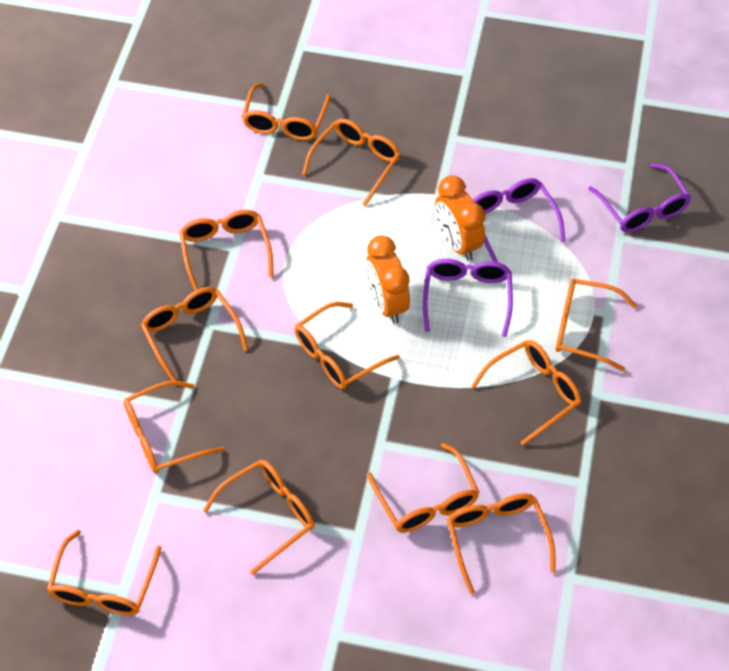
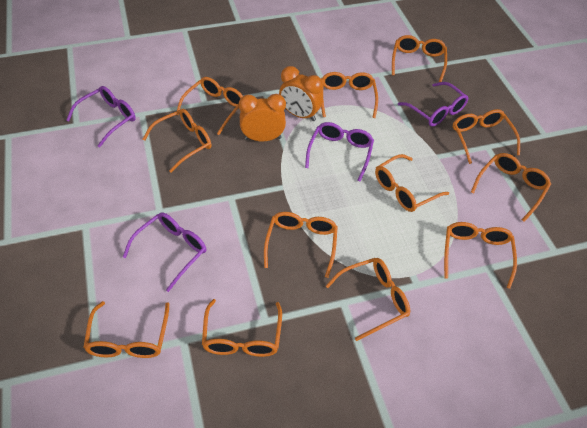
purple glasses: [423,259,513,337] [473,178,566,262] [588,164,691,232] = 3 -> [66,86,136,148] [123,212,206,292] [305,122,374,181] [398,82,468,127] = 4

